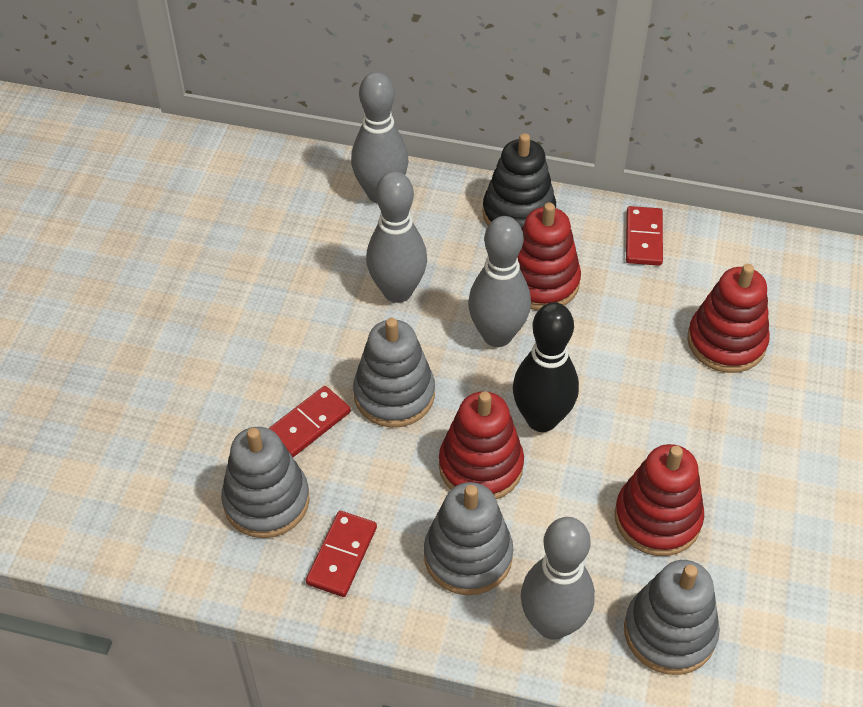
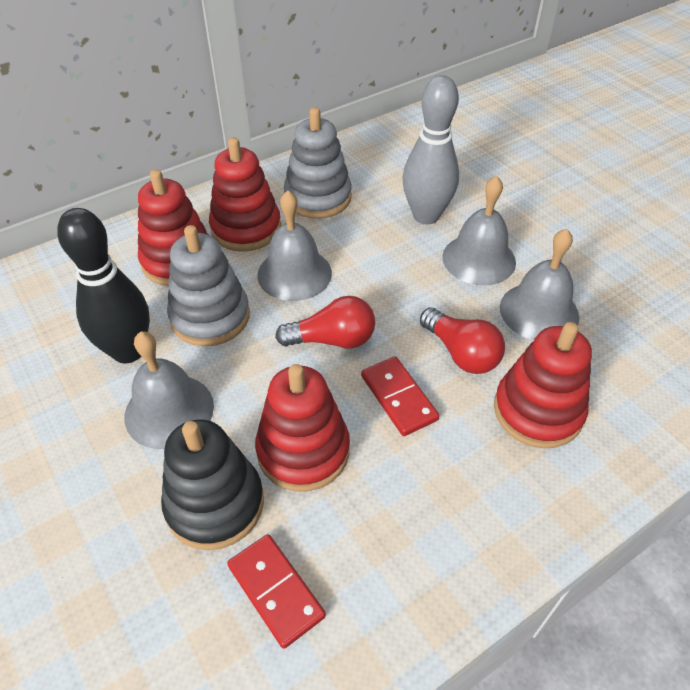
grey bell: none = 0 -> [124,331,214,449] [257,190,332,301] [442,176,516,285] [500,229,579,340] = 4
grey bowling pin: [351,72,408,204] [366,171,427,303] [468,216,531,347] [521,517,595,640] = 4 -> [403,75,459,225] = 1
grey stacking toy: [221,427,310,538] [353,318,435,428] [424,482,513,595] [624,560,720,675] = 4 -> [167,225,250,346] [284,107,352,219] = 2
red domino: [268,386,351,457] [306,511,377,597] [626,206,663,266] = 3 -> [227,534,326,649] [361,356,439,436] = 2
red light bulb: none = 0 -> [275,296,375,349] [420,307,505,374] = 2

